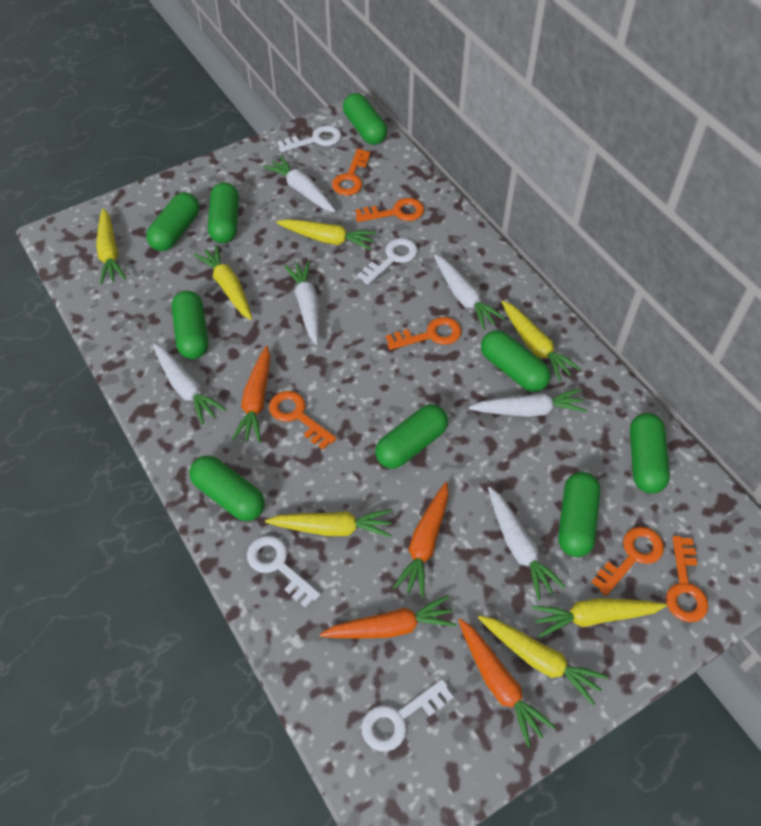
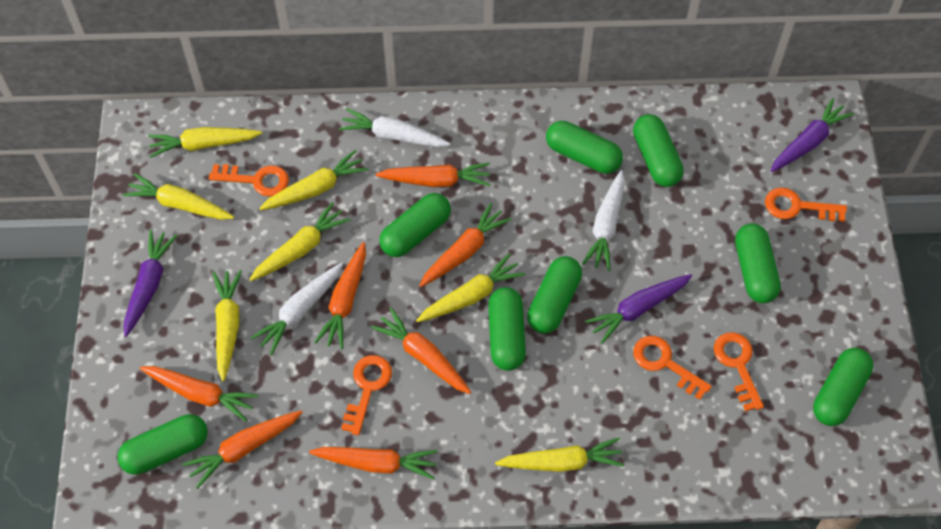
green capsule: [146,192,199,251] [172,291,208,359] [189,455,265,521] [208,182,239,243] [343,93,387,145] [375,404,448,469] [481,330,551,392] [558,472,600,557] [630,413,670,493] = 9 -> [117,414,208,475] [379,193,451,257] [488,287,526,371] [527,256,582,334] [546,121,623,174] [633,114,684,187] [735,224,781,303] [813,348,873,426] = 8
orange carrot: [232,346,271,442] [320,595,456,638] [393,482,449,598] [458,619,556,747] = 4 -> [140,366,258,422] [182,410,302,489] [309,447,438,480] [314,242,366,349] [371,308,471,394] [376,162,491,187] [419,203,512,287] = 7
orange key: [269,391,336,449] [332,149,370,196] [355,198,424,222] [386,317,462,350] [592,527,664,596] [666,536,708,622] = 6 -> [209,164,289,197] [341,355,392,435] [633,336,712,400] [714,332,764,412] [765,187,847,221] = 5
purple carrot: none = 0 -> [124,230,177,337] [585,274,692,344] [770,98,854,172] = 3
white carrot: [153,344,226,425] [263,156,336,212] [284,261,319,345] [434,254,505,330] [469,389,587,417] [488,487,566,600] = 6 -> [250,263,343,355] [339,108,450,147] [582,170,625,271] = 3
white key: [247,536,321,608] [277,125,342,152] [357,238,418,285] [361,679,454,752] = 4 -> none = 0

